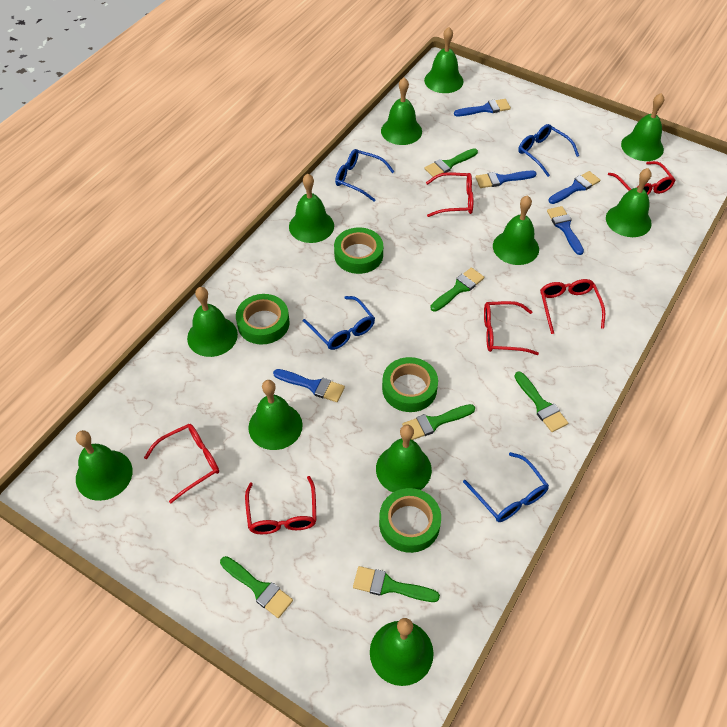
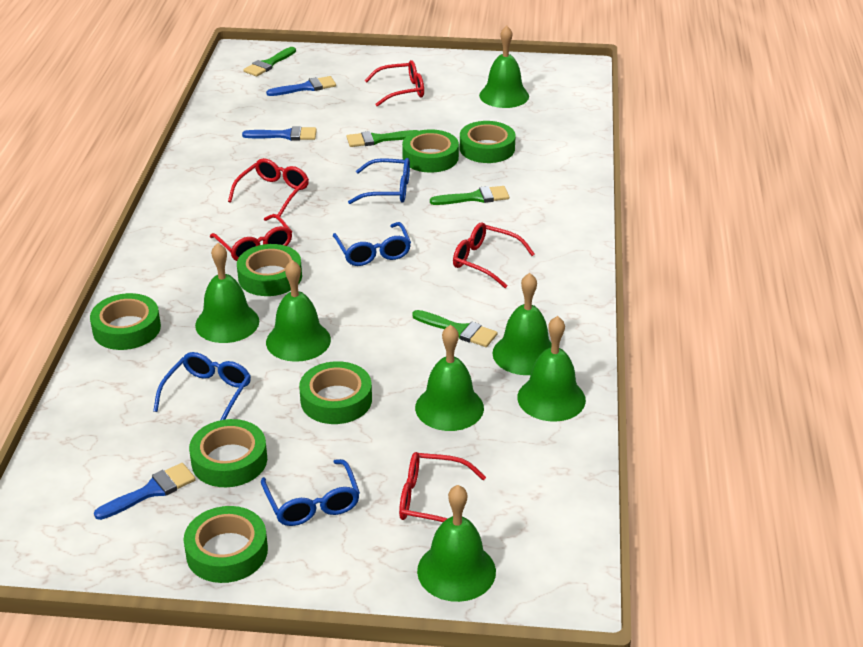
blue brush: [273,369,345,402] [454,99,511,116] [476,171,537,188] [547,206,584,255] [549,171,600,204] = 5 -> [94,463,196,520] [242,126,317,141] [266,76,336,96] = 3
green bell: [76,430,133,501] [187,287,238,357] [248,380,303,450] [289,174,334,243] [370,618,434,686] [376,424,432,492] [381,78,422,145] [424,27,464,93] [493,195,539,265] [606,168,652,237] [621,93,664,161] = 11 -> [195,243,259,343] [266,260,331,362] [415,325,484,431] [417,485,496,602] [479,26,529,108] [493,273,551,375] [517,316,586,422] = 7
green brush: [220,556,293,618] [353,566,440,602] [402,404,475,440] [425,148,478,177] [430,268,484,312] [514,372,568,432] = 6 -> [243,47,296,77] [346,130,418,147] [412,310,498,347] [430,186,509,205] = 4
green tape: [236,294,290,345] [334,227,383,274] [379,488,441,553] [382,357,438,412] = 4 -> [90,293,161,350] [184,506,268,583] [189,419,267,487] [237,244,302,296] [299,361,372,424] [402,129,459,173] [460,121,516,163] = 7
red glasses: [144,424,219,503] [245,476,317,534] [426,172,473,217] [484,301,539,355] [540,279,605,334] [608,161,675,195] = 6 -> [210,214,292,261] [228,158,309,216] [364,60,424,107] [399,452,486,522] [453,222,535,288] = 5

